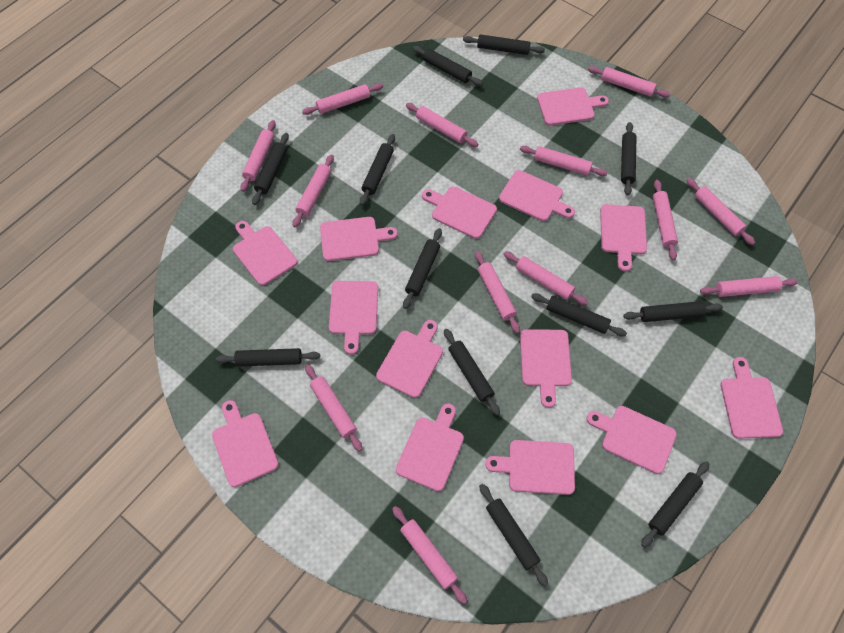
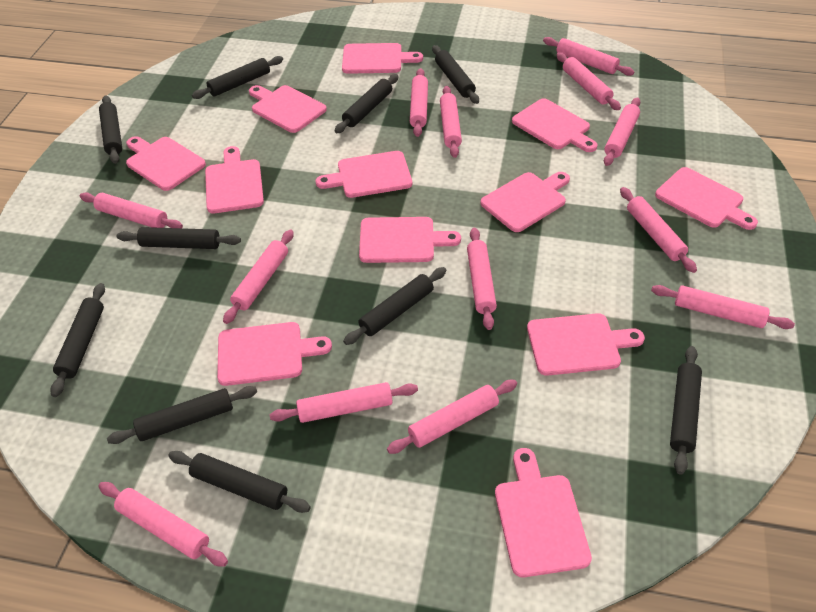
black rolling pin: [216,348,320,367] [252,133,289,205] [360,134,395,205] [403,228,442,309] [413,46,483,86] [444,329,500,415] [463,34,545,55] [479,484,548,586] [531,293,627,336] [621,122,637,196] [623,301,723,322] [641,461,709,548] = 12 -> [50,283,105,397] [99,95,122,164] [107,386,257,444] [117,227,241,249] [168,451,311,513] [192,56,283,99] [335,74,398,133] [343,267,446,345] [432,45,479,104] [670,346,702,475] = 10
pink cutting board: [212,400,279,487] [233,221,297,286] [320,217,398,261] [329,281,378,355] [376,320,443,398] [396,404,464,491] [422,186,497,239] [485,440,575,495] [499,170,575,221] [520,329,572,408] [537,87,609,125] [586,406,677,474] [600,204,647,272] [721,357,783,439] = 14 -> [126,136,206,191] [205,146,264,213] [217,322,332,386] [249,85,327,133] [316,151,412,198] [342,43,423,74] [359,217,461,263] [481,172,570,232] [495,448,592,577] [512,98,597,152] [527,313,645,376] [655,167,758,230] = 12

